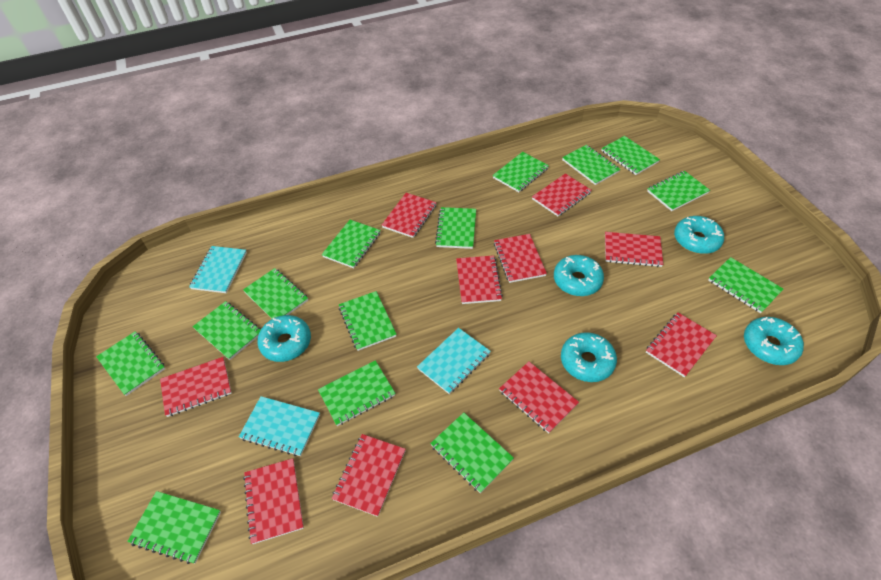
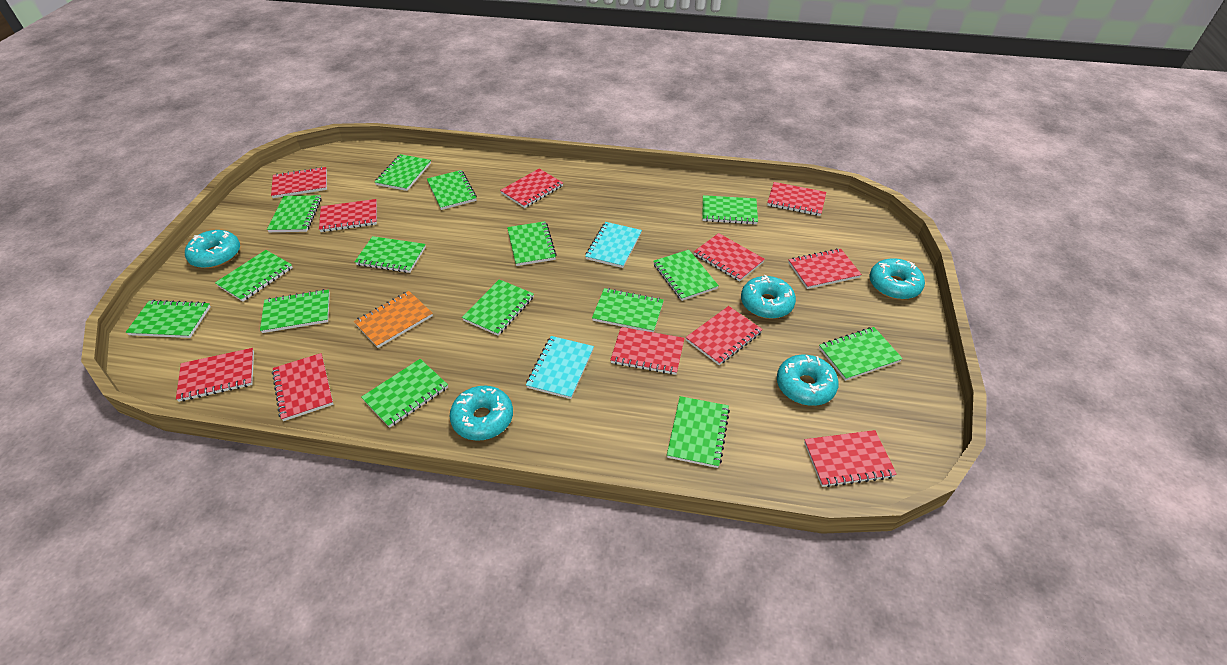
green notebook: [96,331,165,396] [127,491,221,564] [192,301,261,360] [243,268,308,319] [318,360,396,426] [322,220,381,268] [339,291,397,351] [430,412,514,493] [435,207,476,249] [493,152,549,192] [562,145,620,185] [601,136,660,175] [647,171,710,211] [708,257,783,313] = 14 -> [126,300,211,338] [215,250,293,302] [260,289,330,333] [267,195,321,232] [355,236,426,273] [361,359,448,428] [375,154,431,191] [427,170,477,210] [462,279,534,336] [507,221,557,266] [592,288,664,332] [653,250,719,301] [667,396,730,468] [702,195,758,224] [819,327,903,381] = 15
orange notebook: none = 0 -> [354,291,433,348] = 1
red notebook: [160,357,232,417] [243,458,304,544] [331,434,406,517] [382,193,437,238] [456,255,503,304] [494,234,547,283] [499,362,579,433] [532,173,592,216] [605,232,663,267] [646,313,717,377] = 10 -> [176,348,254,402] [271,167,327,198] [272,353,333,421] [319,199,377,232] [500,169,563,208] [610,327,685,375] [685,306,763,365] [694,233,765,282] [767,182,826,216] [788,248,862,289] [804,430,897,487] = 11
turquoise notebook: [189,246,247,293] [239,396,320,456] [417,328,491,394] = 3 -> [526,336,594,399] [585,222,642,268] = 2

